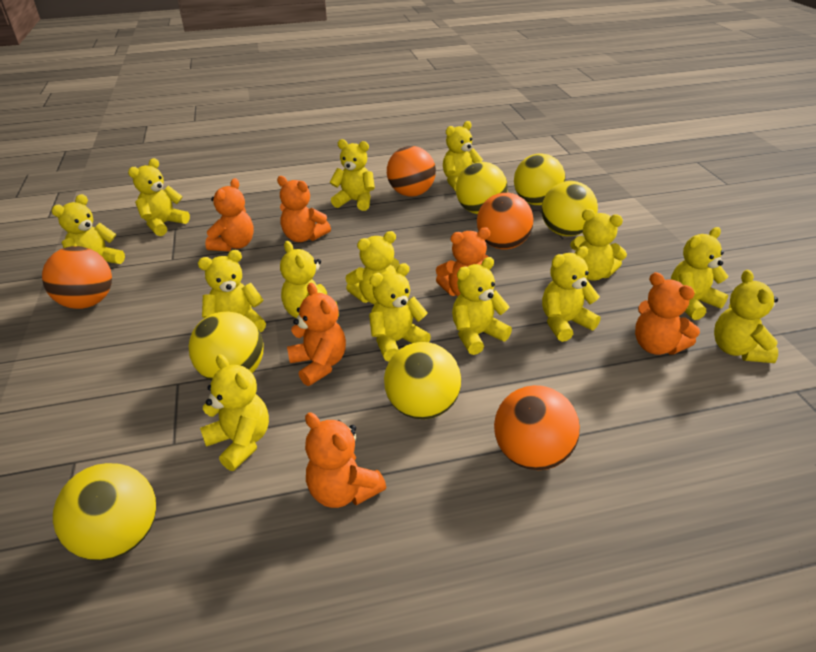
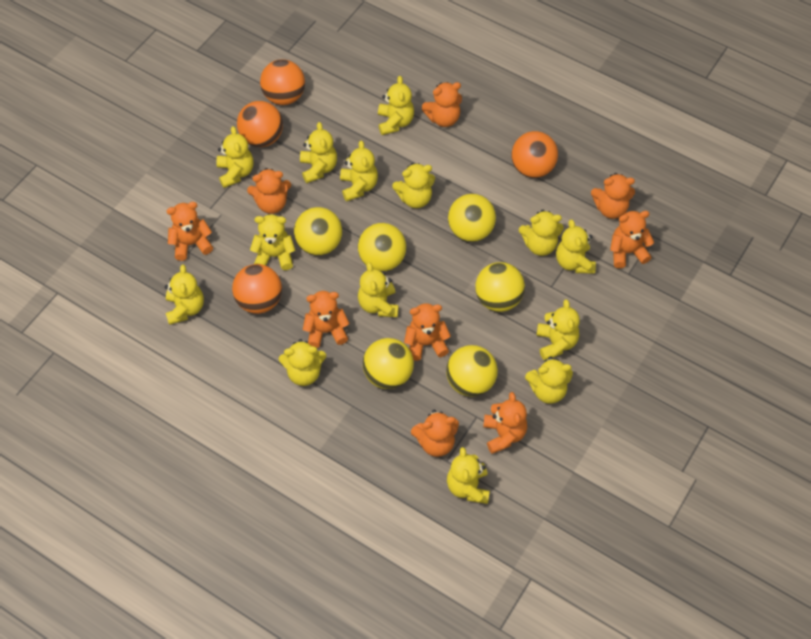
orange teddy bear: [205,178,254,252] [277,176,331,242] [287,283,346,386] [305,412,386,508] [436,227,490,296] [635,272,700,355] = 6 -> [166,202,213,261] [247,168,291,214] [303,291,349,348] [404,303,451,361] [411,410,459,457] [422,82,462,127] [483,392,527,454] [591,173,635,219] [610,211,654,268] = 9

